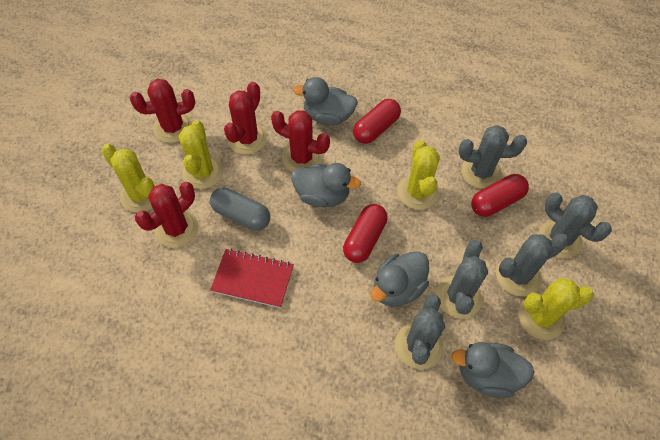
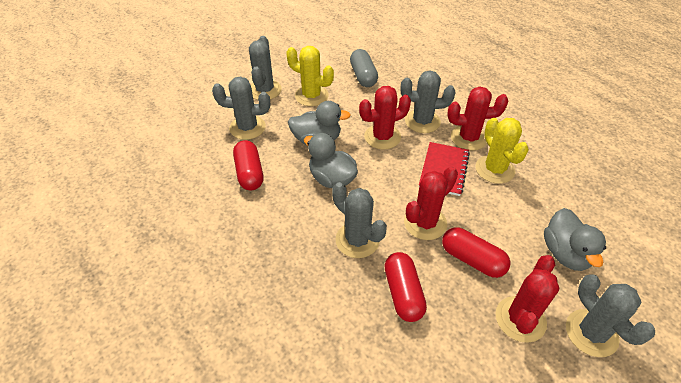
grey duck: [291,163,361,207] [293,77,358,125] [370,251,429,307] [451,342,535,398] = 4 -> [288,101,351,145] [304,133,358,188] [544,208,606,271] = 3
yellow cactus: [101,144,159,213] [179,120,223,189] [397,140,440,210] [518,278,594,340] = 4 -> [286,46,334,106] [476,118,529,184] = 2

